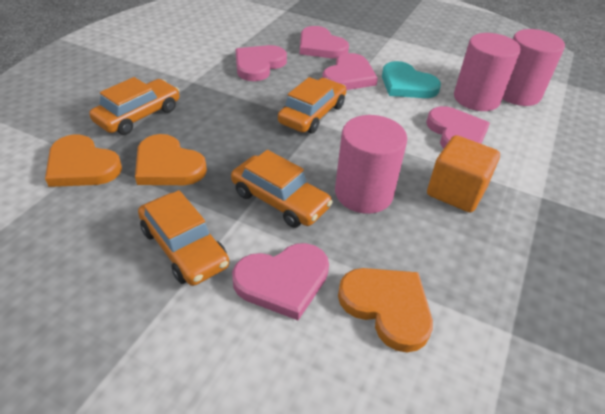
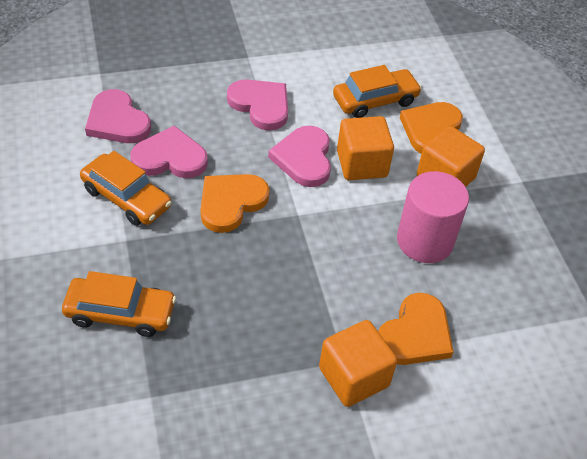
orange car: [89,77,179,135] [138,190,229,286] [231,150,333,228] [278,77,346,134] = 4 -> [62,271,176,337] [80,151,172,226] [333,65,422,118] = 3
orange cube: [427,135,500,213] = 1 -> [319,320,397,407] [337,116,394,180] [417,126,485,187] = 3
pink cylinder: [335,115,407,214] [454,33,521,111] [503,29,565,106] = 3 -> [397,171,469,263] = 1
pink heart: [232,243,329,320] [236,45,287,81] [300,26,349,59] [322,53,378,90] [426,106,490,149] = 5 -> [85,89,151,143] [130,126,208,178] [227,79,288,131] [268,126,331,187] = 4
turquoise heart: [382,61,441,98] = 1 -> none = 0

